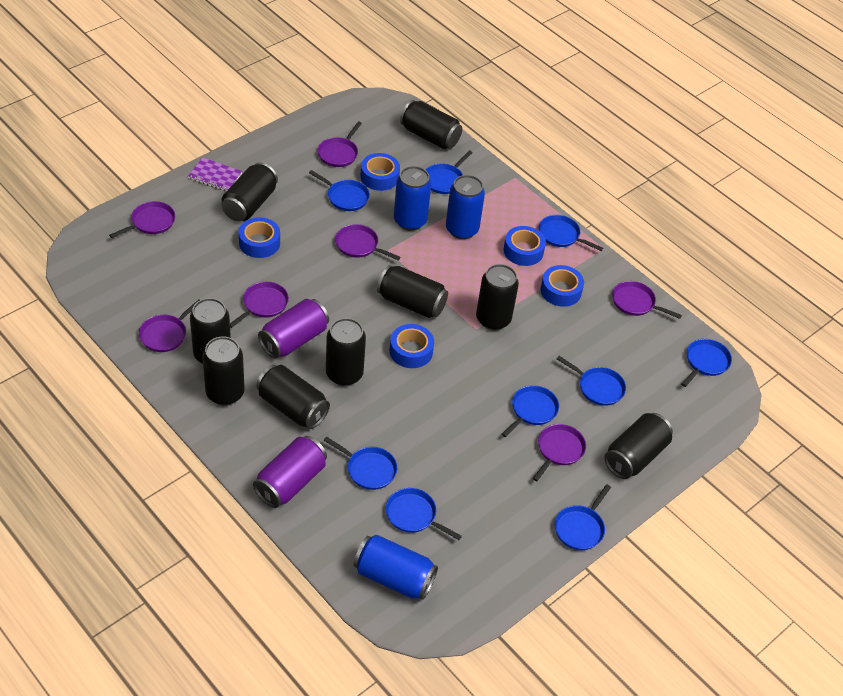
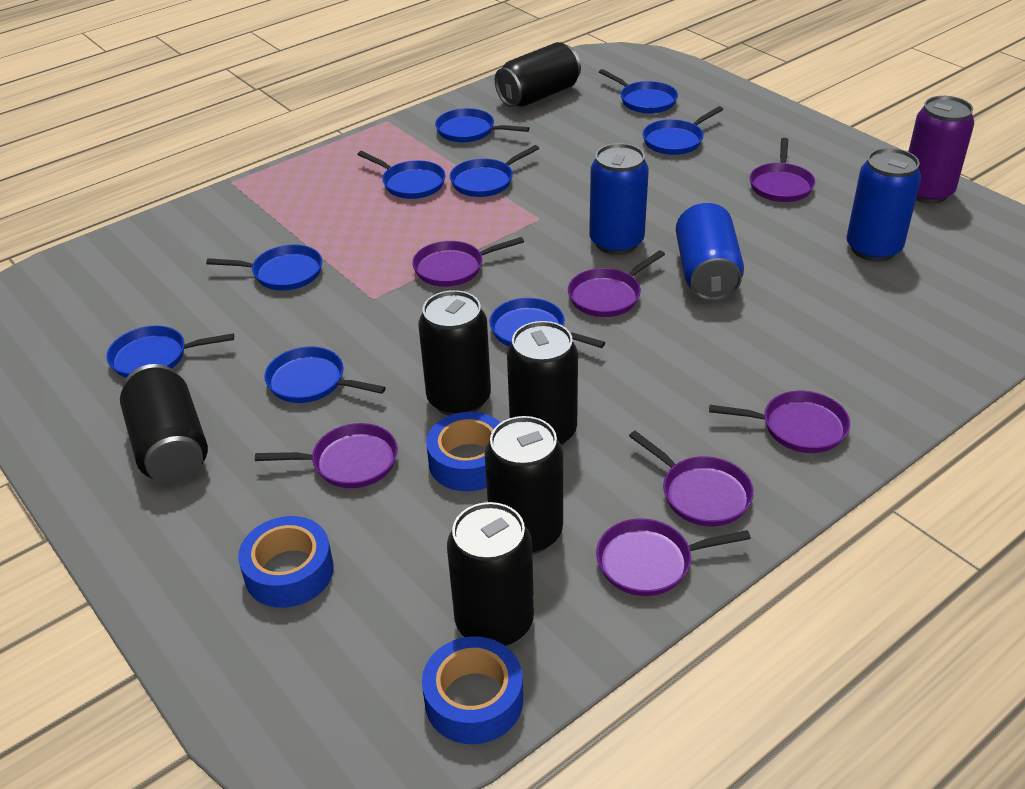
black can: [190,298,231,364] [203,336,245,405] [221,162,278,221] [256,365,330,429] [326,318,366,386] [377,265,448,318] [400,100,462,149] [476,264,519,330] [604,413,673,479] = 9 -> [120,364,208,483] [418,290,491,416] [447,502,534,646] [485,416,563,555] [495,42,581,107] [507,321,578,446] = 6
blue tape: [239,217,280,258] [361,153,400,191] [390,324,434,368] [503,226,546,266] [540,265,584,307] = 5 -> [238,516,334,608] [422,636,523,744] [426,412,501,491] = 3
purple can: [253,436,327,508] [258,299,329,359] = 2 -> [908,96,974,203] = 1
purple notebook: [188,157,242,191] = 1 -> none = 0

